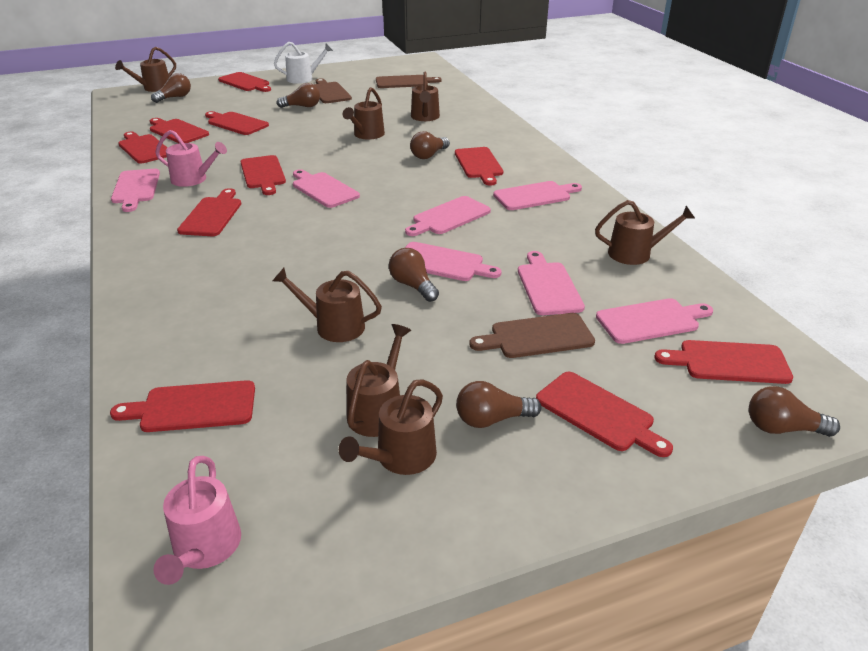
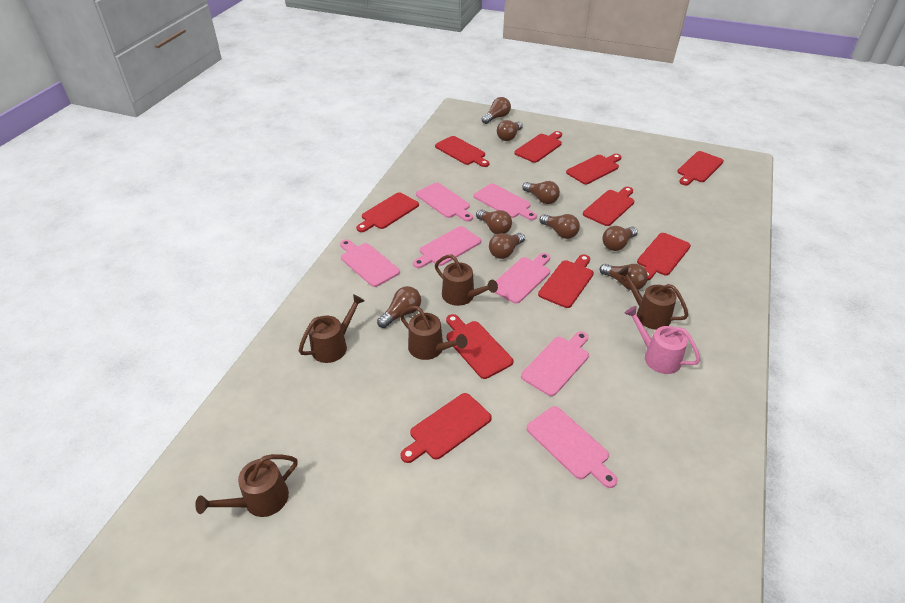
brown cutting board: [313,78,352,103] [376,75,442,88] [469,313,595,358] = 3 -> none = 0
brown light bulb: [151,73,191,103] [277,83,320,108] [389,248,439,302] [410,131,450,159] [456,381,541,428] [749,386,840,437] = 6 -> [377,286,421,328] [476,209,512,234] [482,97,511,124] [489,233,525,259] [497,120,523,141] [522,181,560,204] [539,214,580,239] [600,264,648,290] [603,226,638,251] = 9
brown watering can: [115,47,176,92] [273,268,382,342] [339,379,443,475] [343,87,385,139] [347,324,411,437] [411,71,440,121] [595,200,695,265] = 7 -> [195,454,298,517] [299,294,365,363] [400,306,467,360] [435,255,498,306] [617,266,689,330] = 5
pink watering can: [153,456,241,585] [155,130,227,187] = 2 -> [624,306,701,374] = 1
white watering can: [274,42,333,84] = 1 -> none = 0

